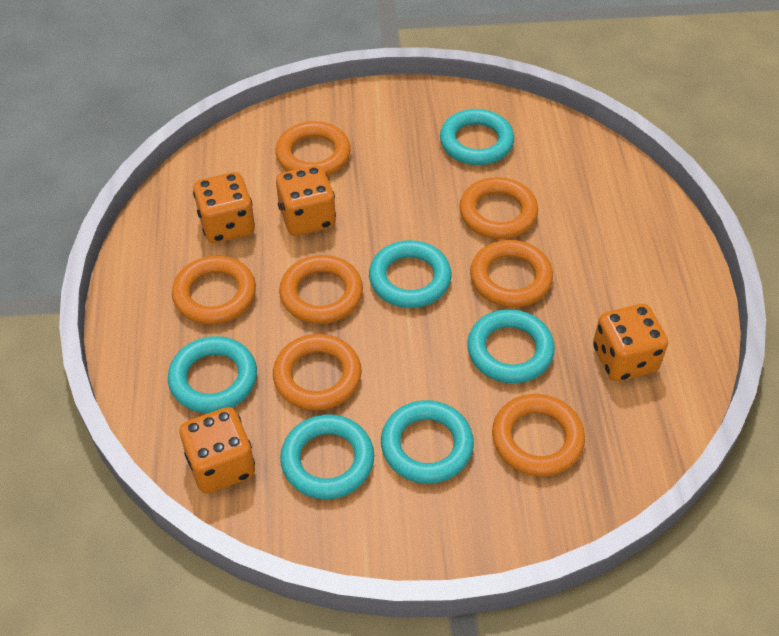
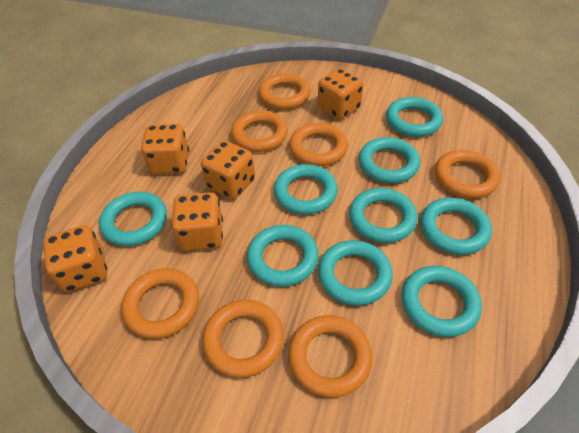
orange dice: [180,407,255,494] [193,172,255,243] [276,165,336,236] [593,304,668,381] = 4 -> [43,225,107,292] [141,124,189,174] [171,192,223,251] [201,141,255,199] [318,68,363,119] = 5
turquoise ring: [168,336,257,413] [280,414,374,499] [369,240,452,308] [381,400,474,484] [440,109,514,165] [467,309,555,383] = 6 -> [99,192,167,246] [247,225,319,287] [274,164,338,215] [318,240,393,306] [349,188,418,243] [359,137,420,183] [386,97,443,137] [401,266,482,337] [420,198,492,255] = 9

